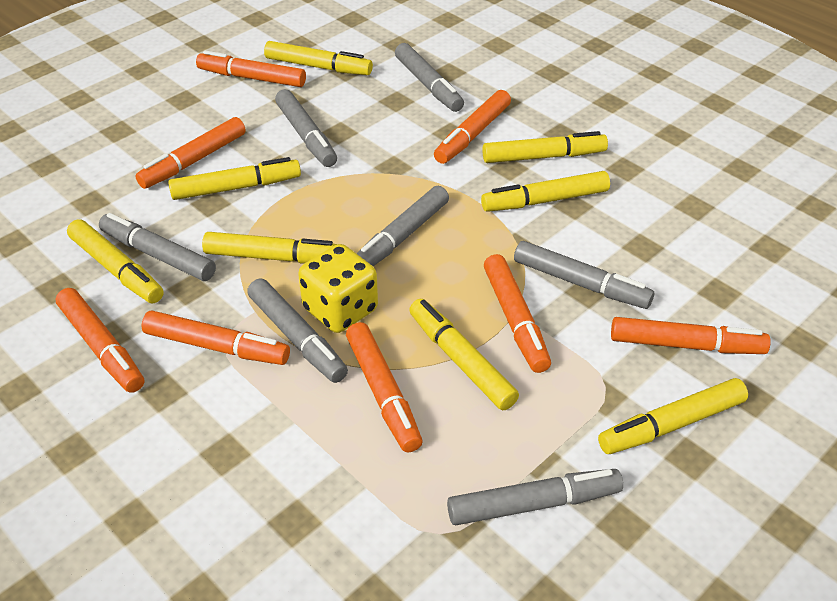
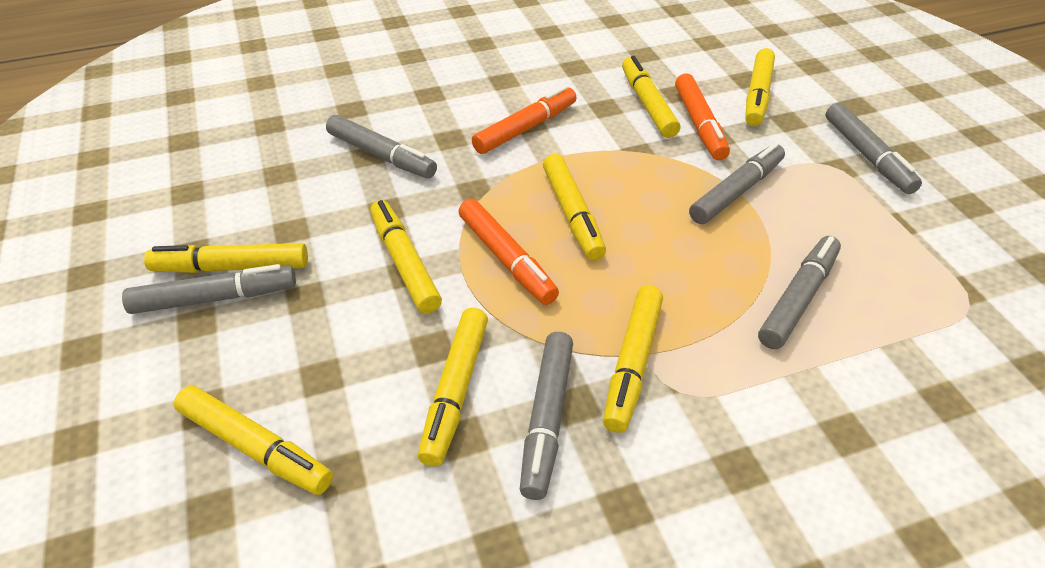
grey marker: [99,213,216,281] [247,279,348,383] [275,89,337,167] [357,186,449,266] [395,43,464,112] [447,469,623,525] [514,241,654,309] = 7 -> [122,264,296,314] [326,115,437,178] [520,332,573,500] [689,143,785,224] [758,236,841,349] [825,103,922,194] = 6
orange marker: [56,288,144,393] [136,117,246,189] [142,310,290,365] [196,51,306,87] [346,322,423,452] [434,90,511,164] [484,254,551,373] [611,317,771,354] = 8 -> [458,199,559,305] [472,86,576,154] [675,73,730,160] = 3
yellow dice: [298,244,378,333] = 1 -> none = 0

